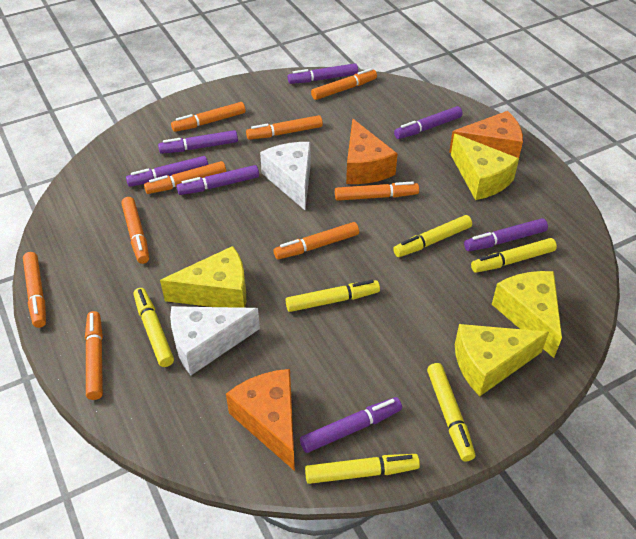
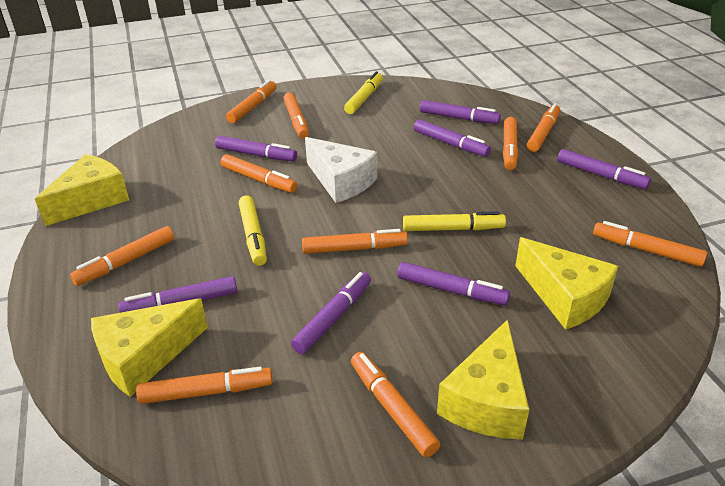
orange cheese: [226,369,295,471] [346,119,398,184] [449,111,523,158] = 3 -> none = 0
orange marker: [23,252,46,328] [85,311,103,400] [121,197,149,264] [144,161,226,194] [171,102,246,132] [246,115,323,140] [274,222,359,259] [311,68,377,100] [335,181,419,201] = 9 -> [70,226,174,286] [136,367,273,404] [221,154,297,193] [226,80,277,123] [283,92,309,139] [302,229,408,254] [351,352,440,457] [503,117,518,170] [527,103,560,152] [593,221,707,267] = 10
white cheese: [170,306,260,375] [260,142,311,210] = 2 -> [305,137,377,203] = 1
yellow marker: [134,288,174,367] [286,280,380,312] [305,454,420,484] [393,215,472,257] [427,363,475,462] [471,238,557,273] = 6 -> [239,195,267,266] [344,71,383,114] [403,211,506,231] = 3

